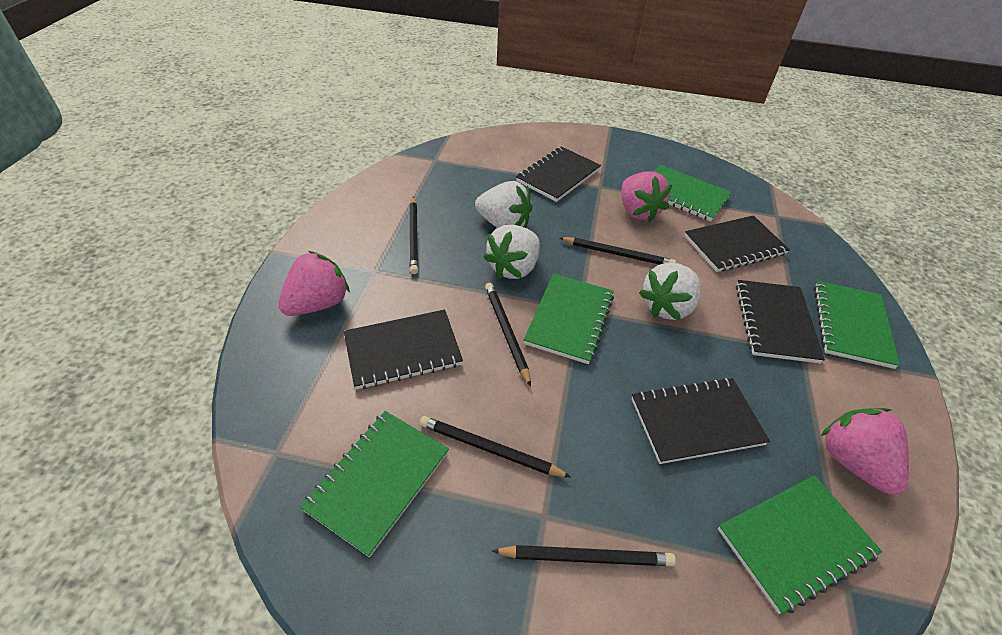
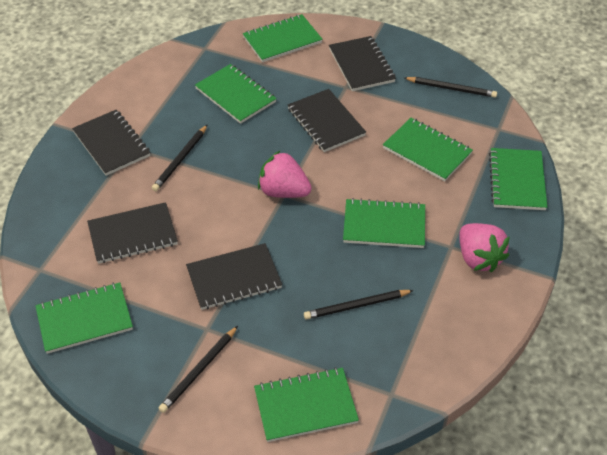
black pencil: [409,197,418,274] [419,416,571,477] [485,283,531,387] [492,545,676,566] [560,237,676,265] = 5 -> [152,125,207,191] [159,326,238,413] [304,290,414,320] [404,77,497,98] = 4
green notebook: [300,411,449,557] [524,273,614,364] [654,165,731,221] [718,475,882,614] [814,281,900,369] = 5 -> [35,282,133,354] [195,64,277,124] [243,14,323,62] [254,367,359,442] [343,198,425,248] [383,118,473,181] [489,148,547,210] = 7
pink strawberry: [278,251,350,316] [621,172,672,223] [821,408,909,495] = 3 -> [258,150,312,198] [459,223,510,273] = 2
white strawberry: [475,181,533,228] [483,225,540,279] [639,263,701,320] = 3 -> none = 0

